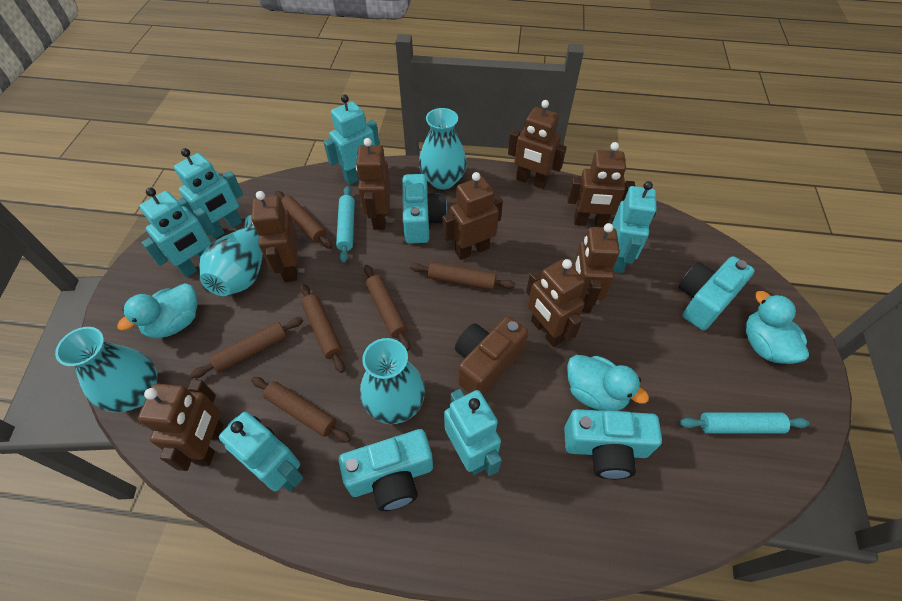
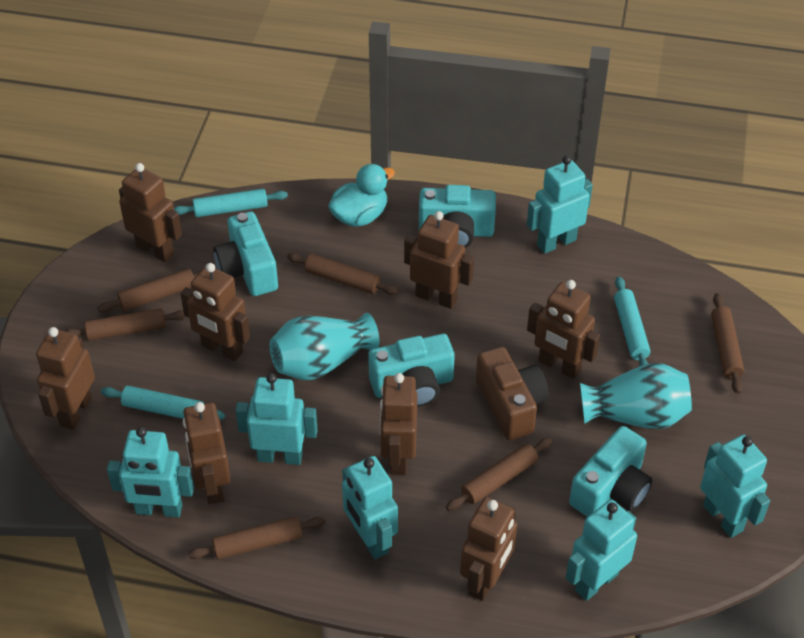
turquoise duck: [117,283,197,338] [567,355,649,411] [746,291,809,364] = 3 -> [328,164,395,227] = 1
turquoise rolling pin: [336,186,355,263] [680,413,810,434] = 2 -> [101,386,225,420] [174,189,288,217] [614,276,650,366] = 3
turquoise vase: [55,327,157,413] [199,215,263,296] [360,338,425,424] [419,108,467,190] = 4 -> [270,313,379,381] [580,363,692,429] = 2

